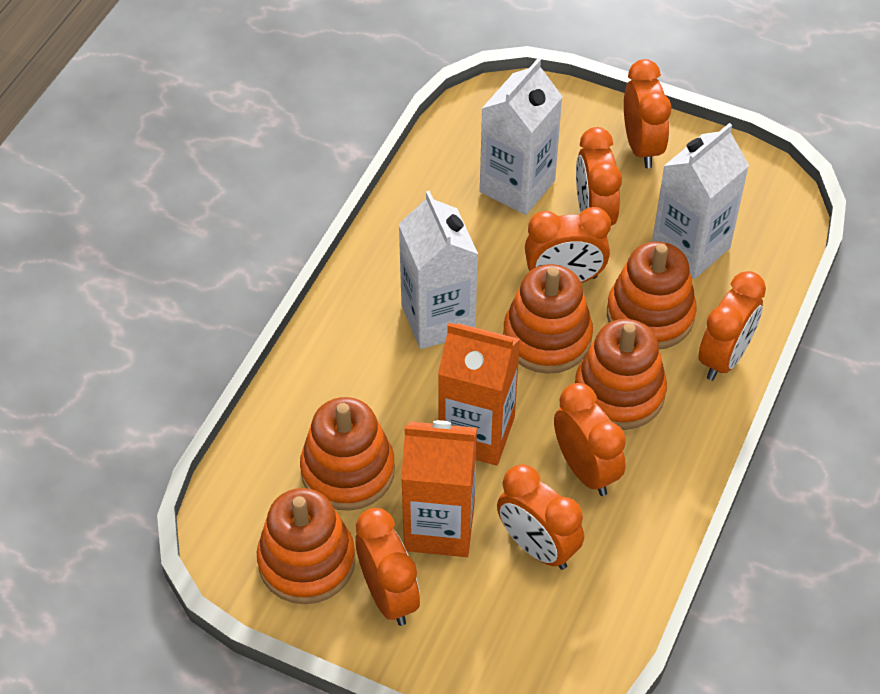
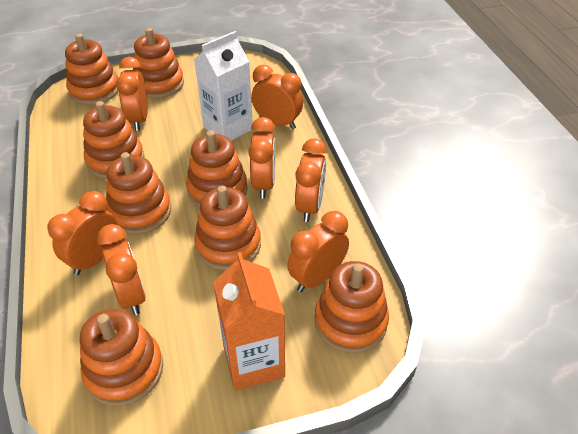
orange carton: [401,420,477,557] [438,323,520,466] = 2 -> [213,252,285,391] = 1
orange stacking toy: [257,488,355,604] [300,397,395,511] [503,264,593,374] [575,319,667,430] [607,241,697,350] = 5 -> [65,34,119,105] [80,308,163,406] [83,101,144,179] [106,152,171,235] [133,28,184,98] [186,130,248,207] [194,186,261,270] [314,261,389,353] = 8
white carton: [399,191,478,349] [480,58,563,215] [652,123,749,279] = 3 -> [194,31,253,141] = 1

